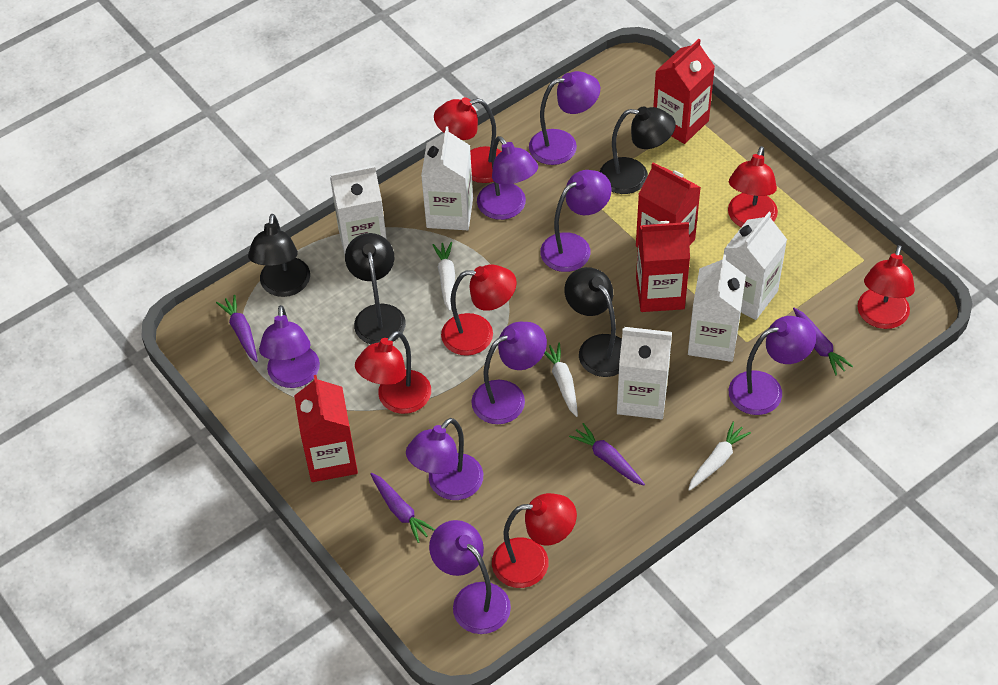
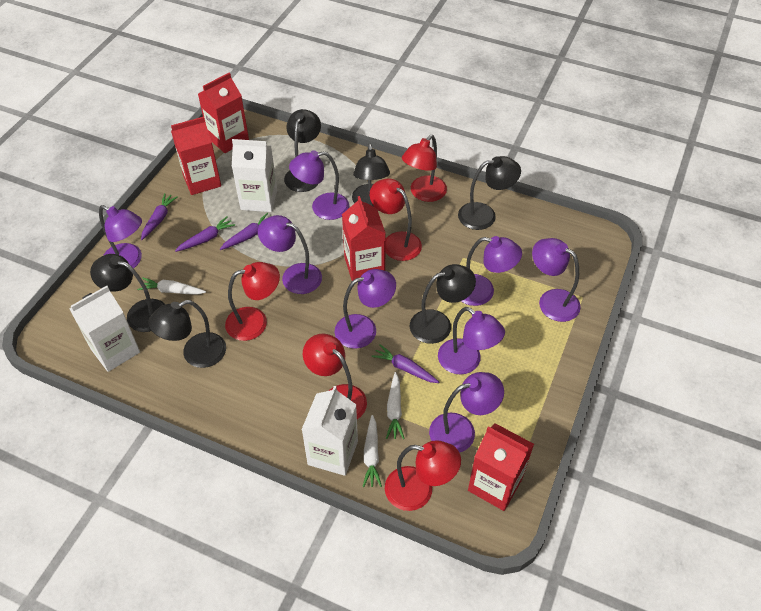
black lamp: [248,214,310,297] [345,233,406,344] [564,267,622,377] [600,106,676,194] = 4 -> [90,254,165,332] [148,300,226,368] [284,109,321,192] [352,143,390,206] [410,264,476,344] [458,156,521,230] = 6
red lamp: [355,331,431,414] [434,97,502,183] [441,265,517,356] [492,493,577,588] [728,146,778,227] [857,245,915,329] = 6 -> [225,262,280,341] [303,334,367,419] [370,178,422,261] [385,440,461,511] [402,135,447,202] = 5
white carton: [330,165,387,254] [421,126,473,230] [617,327,672,419] [688,254,746,362] [724,212,787,320] = 5 -> [69,286,140,372] [232,139,277,212] [302,386,358,476] = 3

